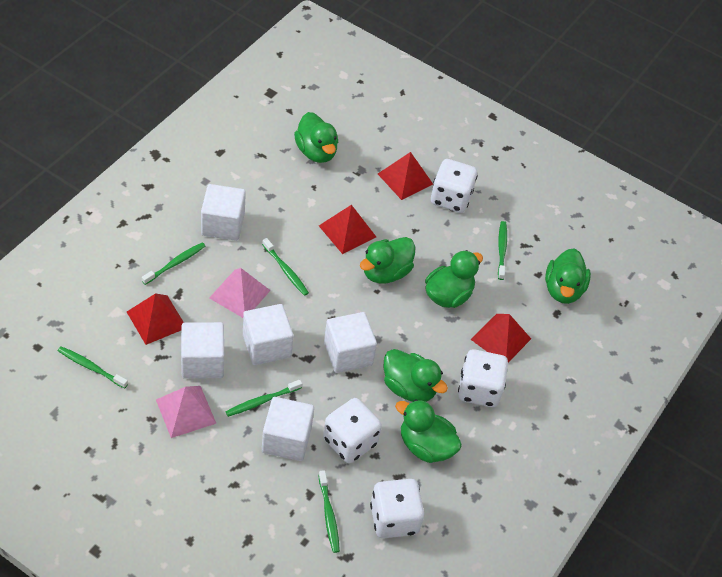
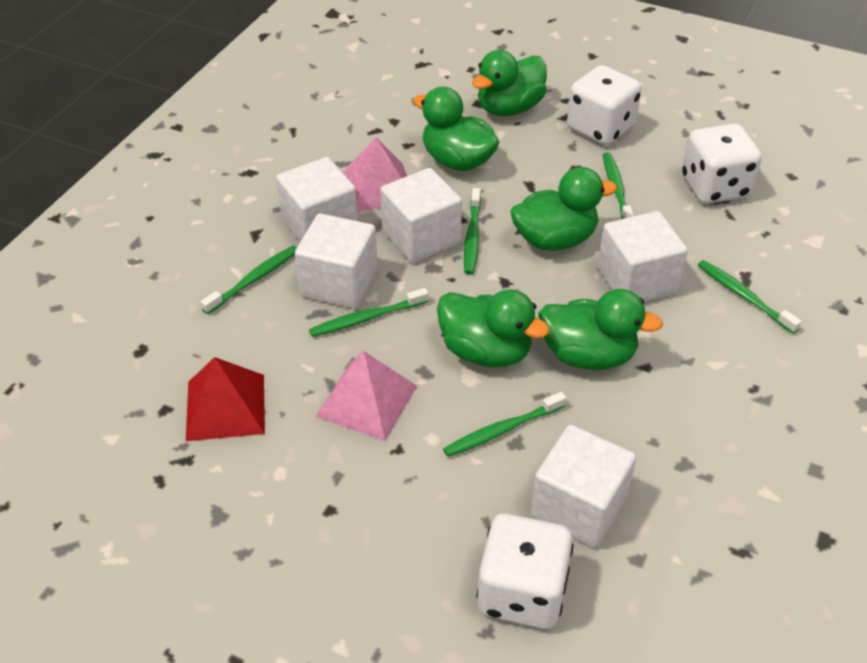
green duck: [294,112,338,163] [360,237,415,284] [383,349,448,402] [395,399,462,463] [425,250,483,308] [545,248,591,304] = 6 -> [413,87,499,171] [437,290,550,368] [472,50,547,116] [510,167,617,251] [538,289,663,370] = 5
red pyramid: [127,294,184,345] [319,205,376,254] [378,152,433,200] [470,314,531,363] = 4 -> [186,357,265,441] = 1
white dice: [323,398,382,463] [370,479,424,538] [431,159,478,213] [458,349,508,407] = 4 -> [476,513,574,629] [567,65,642,145] [682,123,762,204] = 3

